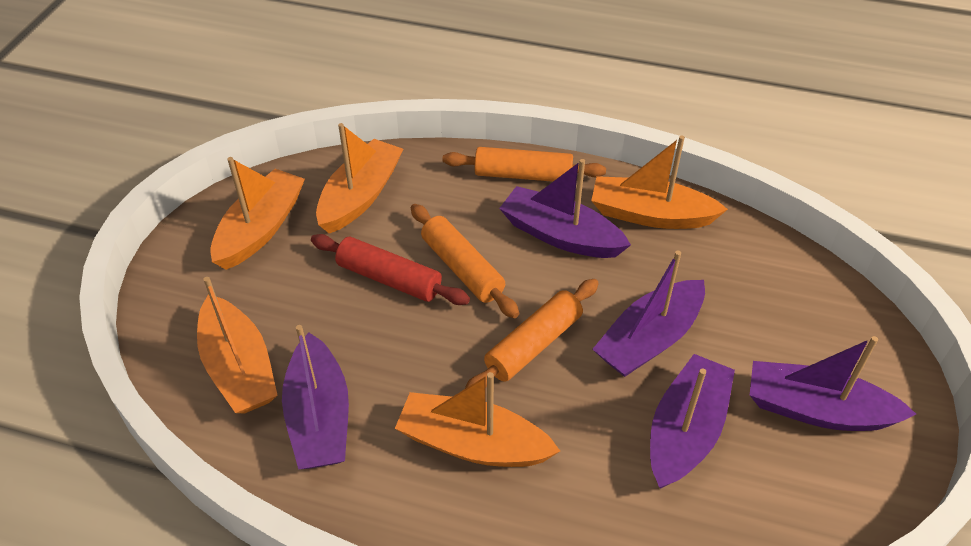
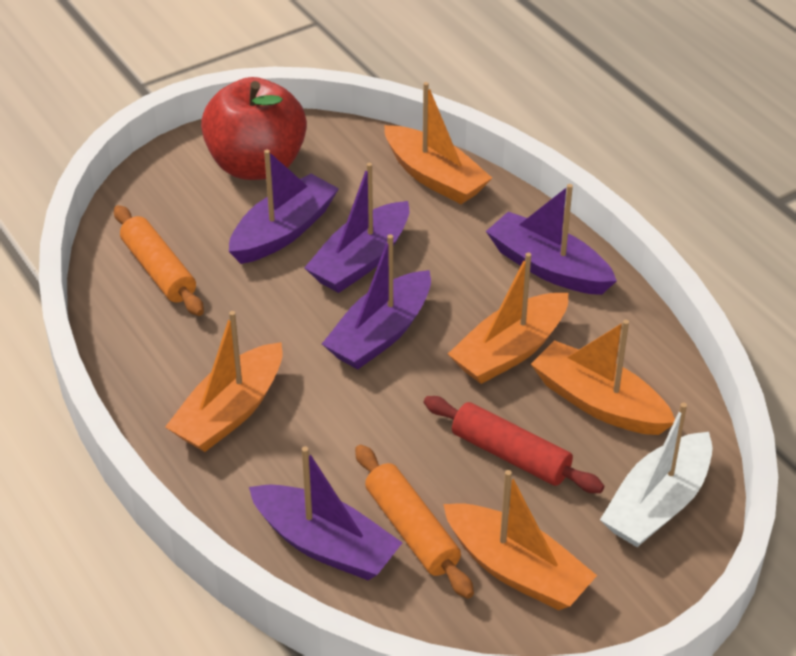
orange rolling pin: [411,204,519,318] [442,147,606,182] [465,279,599,389] = 3 -> [114,205,204,316] [355,445,474,599] = 2
red apple: none = 0 -> [201,77,307,180] = 1
white boat: none = 0 -> [600,403,713,547] = 1

